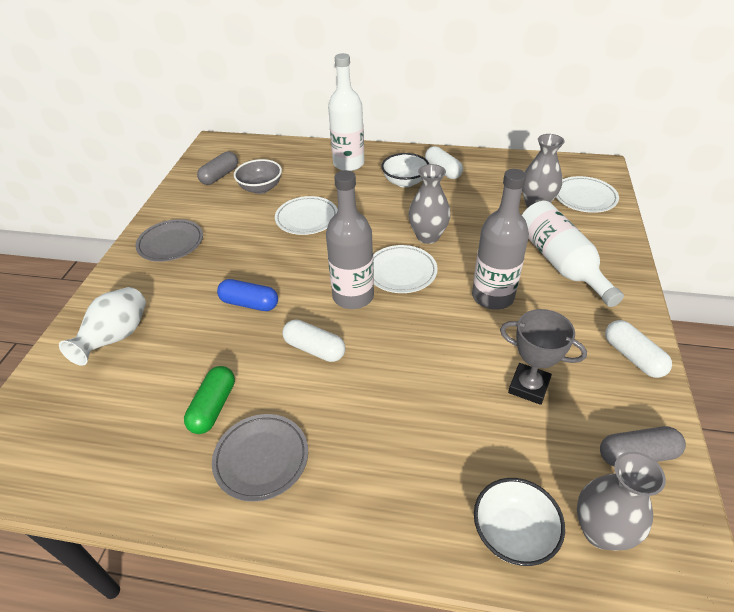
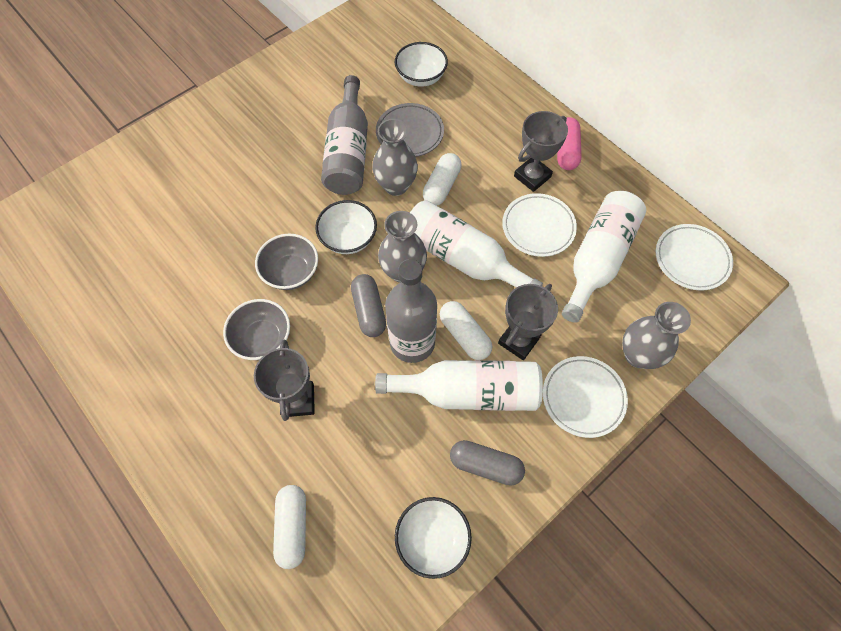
blue capsule: [217,279,278,311] = 1 -> none = 0
green capsule: [184,366,235,434] = 1 -> none = 0
grey bowl: [234,159,282,194] = 1 -> [223,299,290,360] [255,234,318,290] = 2
grey plate: [135,219,203,262] [212,414,308,502] = 2 -> [376,103,444,157] = 1
grey trophy: [500,309,587,405] = 1 -> [254,339,315,421] [498,284,558,360] [514,111,568,192] = 3
pink capsule: none = 0 -> [557,117,582,170] = 1
white bottle: [328,53,365,171] [522,201,624,307] = 2 -> [375,360,543,411] [410,200,543,288] [562,191,646,323] = 3
white bowl: [381,153,429,188] [474,478,565,566] = 2 -> [315,200,377,254] [395,42,448,87] [395,497,472,579] = 3
white vase: [59,287,146,366] = 1 -> none = 0

